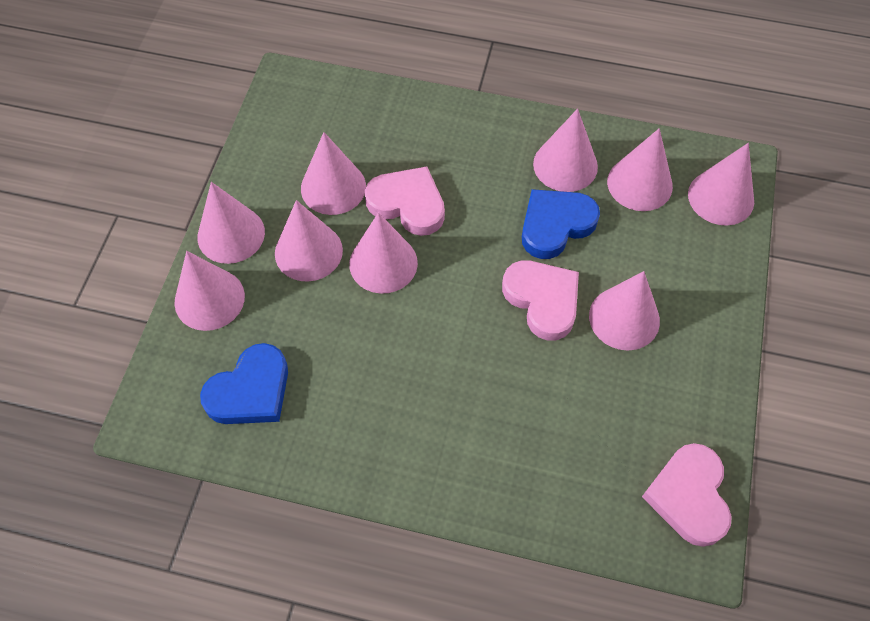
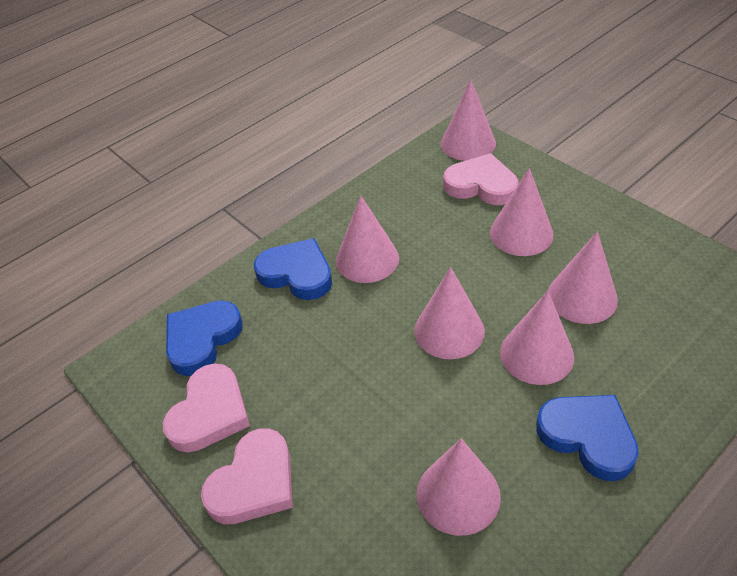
blue heart: [200,343,288,424] [522,189,600,259] = 2 -> [166,300,243,376] [254,238,332,300] [536,395,639,481] = 3
pink cone: [174,251,245,331] [198,182,265,264] [275,200,343,282] [301,132,366,215] [349,212,418,294] [533,109,598,192] [589,271,660,351] [607,128,673,211] [688,143,754,225] = 9 -> [336,195,399,283] [414,267,485,359] [417,439,501,536] [441,79,496,161] [490,168,554,256] [500,291,574,385] [548,231,618,324] = 7

